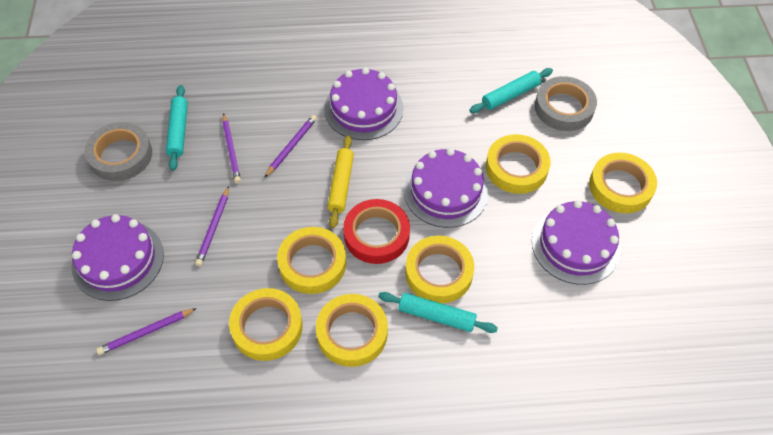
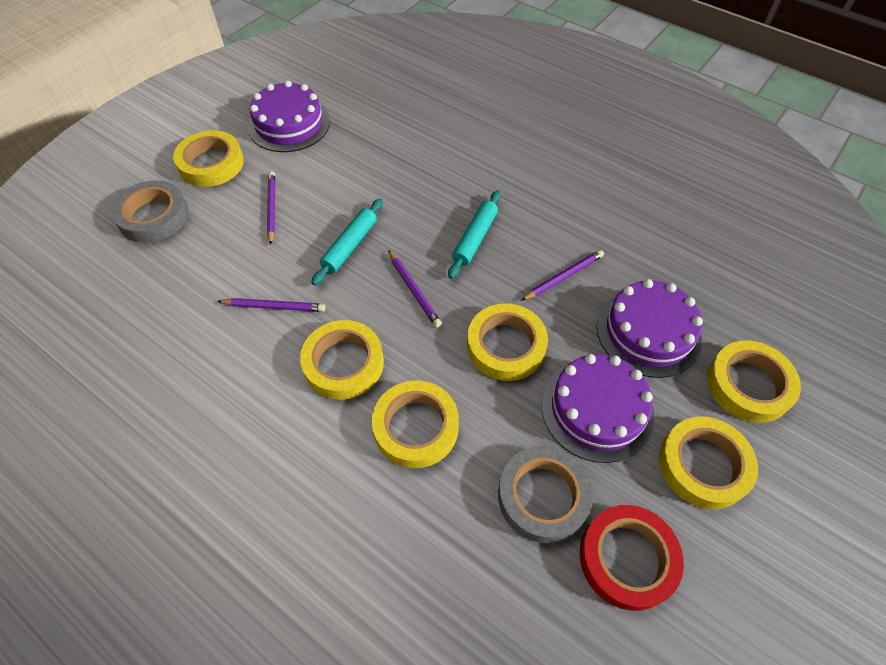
purple cake: [72,214,164,301] [324,67,403,140] [404,148,489,228] [532,200,621,285] = 4 -> [248,80,330,152] [541,354,654,463] [597,279,703,378] = 3
turquoise rolling pin: [166,85,188,171] [378,292,498,333] [470,68,553,113] = 3 -> [311,198,383,286] [448,190,501,279] = 2
yellow rolling pin: [327,135,354,228] = 1 -> none = 0

